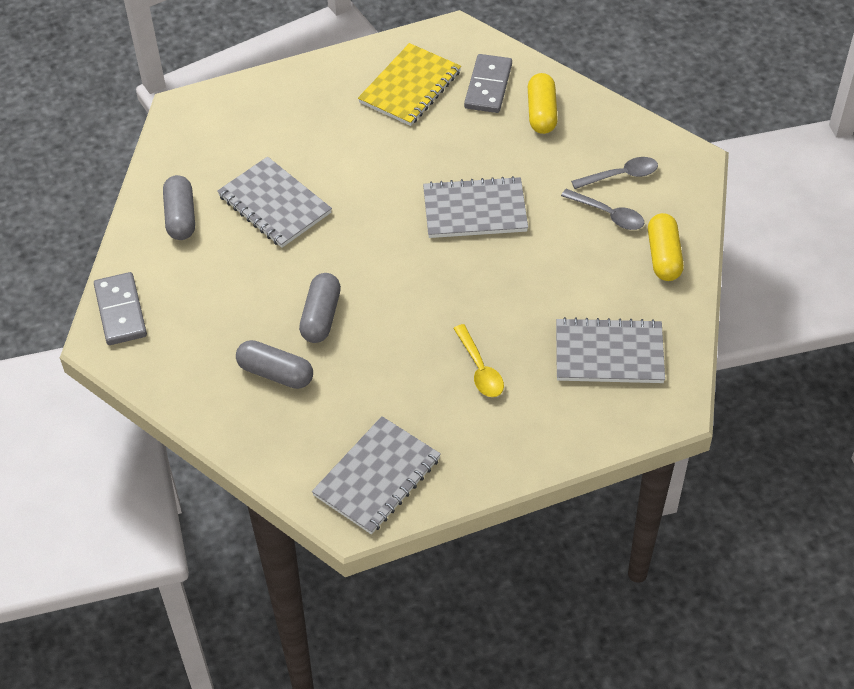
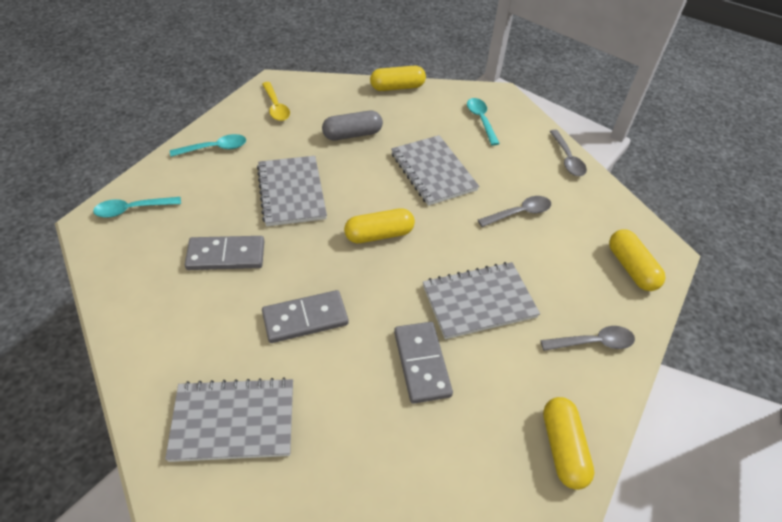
grey capsule: [163,175,195,240] [236,340,313,389] [299,273,341,343] = 3 -> [322,111,383,140] = 1
grey domino: [94,272,147,345] [464,54,512,113] = 2 -> [185,236,264,270] [262,290,348,343] [394,322,453,404] = 3
grey spoon: [561,189,644,230] [571,157,658,189] = 2 -> [478,196,551,227] [541,326,635,351] [549,130,587,176] = 3
turquoise spoon: none = 0 -> [93,197,181,218] [170,134,246,157] [467,98,500,146] = 3
yellow capsule: [528,73,558,134] [648,213,684,281] = 2 -> [344,209,415,243] [370,66,426,91] [543,397,594,490] [609,229,665,291] = 4
yellow notebook: [358,43,461,126] = 1 -> none = 0

